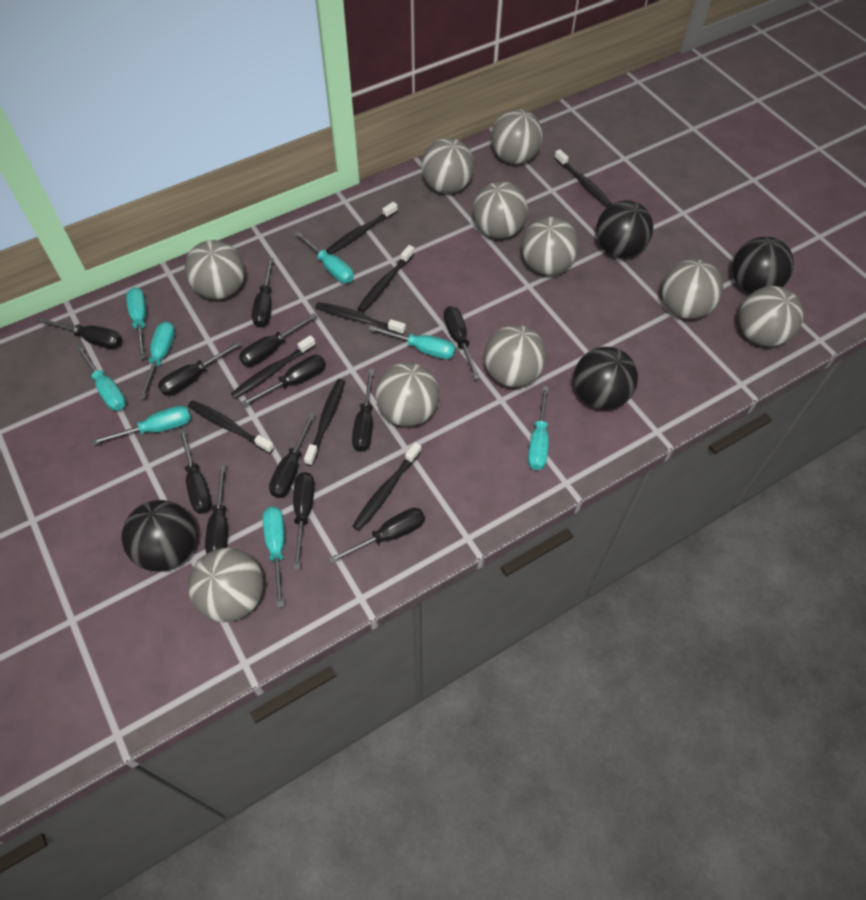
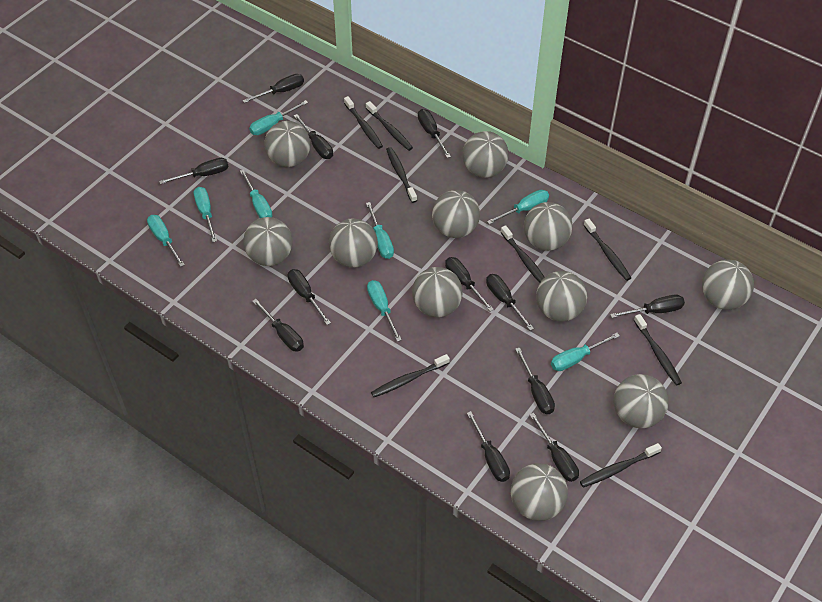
black ball: [122,500,197,571] [574,347,638,410] [596,200,653,258] [732,237,794,294] = 4 -> none = 0
grey ball: [185,240,245,299] [188,548,264,622] [376,362,439,427] [421,138,474,194] [473,181,528,239] [484,325,546,387] [491,109,543,164] [522,217,579,275] [662,259,723,319] [739,286,804,347] = 10 -> [243,217,293,266] [264,121,310,167] [329,218,378,268] [412,267,463,317] [432,190,480,238] [462,131,509,178] [511,463,568,521] [524,202,573,251] [536,271,587,322] [614,374,669,428] [702,260,754,310] = 11

